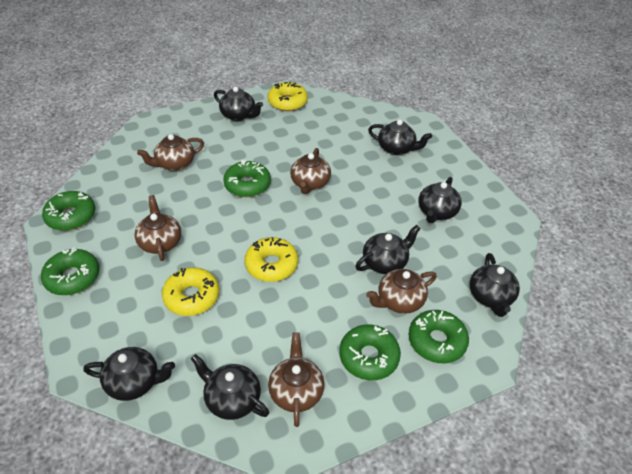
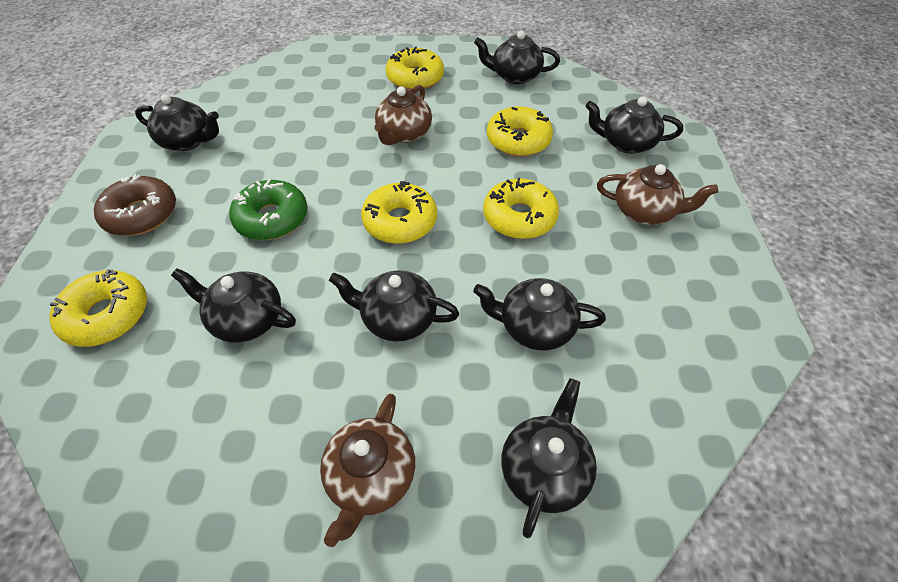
brown donut: none = 0 -> [94,174,176,236] = 1
brown teapot: [135,195,181,261] [137,134,204,171] [268,332,325,427] [290,148,331,194] [366,269,437,314] = 5 -> [320,394,415,547] [374,85,432,145] [597,164,718,225] = 3
green donut: [41,247,100,295] [42,191,95,231] [223,160,271,197] [339,324,401,380] [409,310,469,363] = 5 -> [229,179,307,240] = 1
yellow donut: [162,267,219,316] [244,237,298,282] [268,81,308,111] = 3 -> [49,269,147,347] [361,181,437,244] [386,46,444,90] [483,178,559,239] [487,106,553,157] = 5

